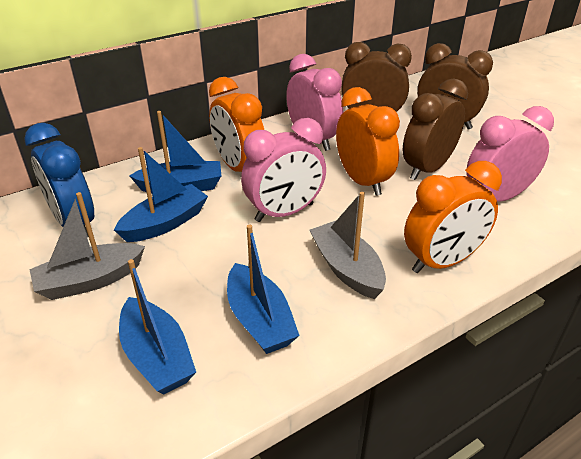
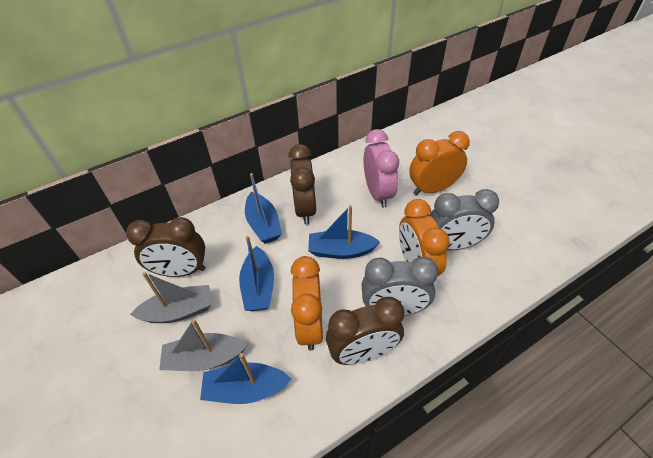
blue clock: [24,123,94,237] = 1 -> none = 0
grey clock: none = 0 -> [362,257,438,316] [430,189,499,250] = 2
pink clock: [241,118,326,222] [286,54,343,151] [466,106,554,202] = 3 -> [364,129,399,208] = 1

